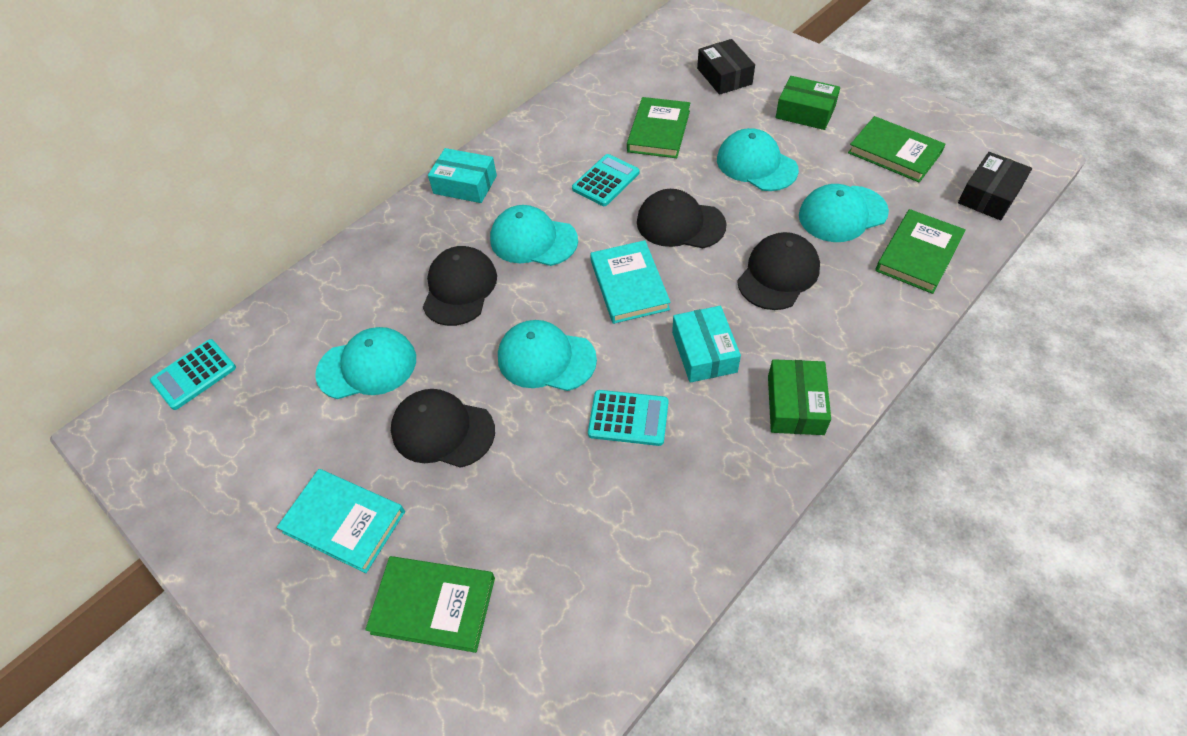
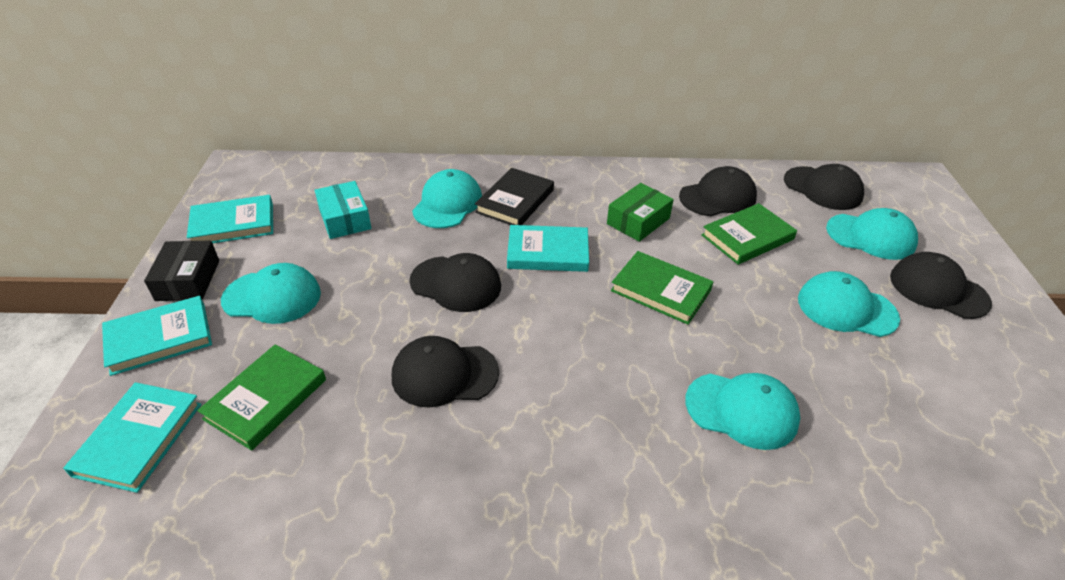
black book: none = 0 -> [475,168,554,225] = 1
black box: [697,39,755,95] [958,152,1032,220] = 2 -> [144,241,219,301] = 1
black cap: [391,389,495,468] [423,246,497,326] [637,189,727,249] [737,232,820,310] = 4 -> [392,336,499,408] [409,253,501,312] [679,166,757,216] [784,164,864,210] [890,252,992,319] = 5
green book: [365,556,495,653] [627,97,690,158] [848,116,946,182] [875,209,966,294] = 4 -> [197,344,326,451] [611,251,713,325] [701,203,797,265] = 3
green box: [768,359,831,435] [776,76,840,130] = 2 -> [607,183,674,242] = 1
turquoise book: [277,469,405,573] [590,240,670,324] = 2 -> [63,382,202,493] [102,296,212,376] [187,195,273,243] [507,225,589,272] = 4
turquoise box: [428,148,497,203] [672,306,741,383] = 2 -> [315,181,371,239] = 1
turquoise calculator: [150,339,236,410] [572,154,640,206] [588,390,669,446] = 3 -> none = 0

